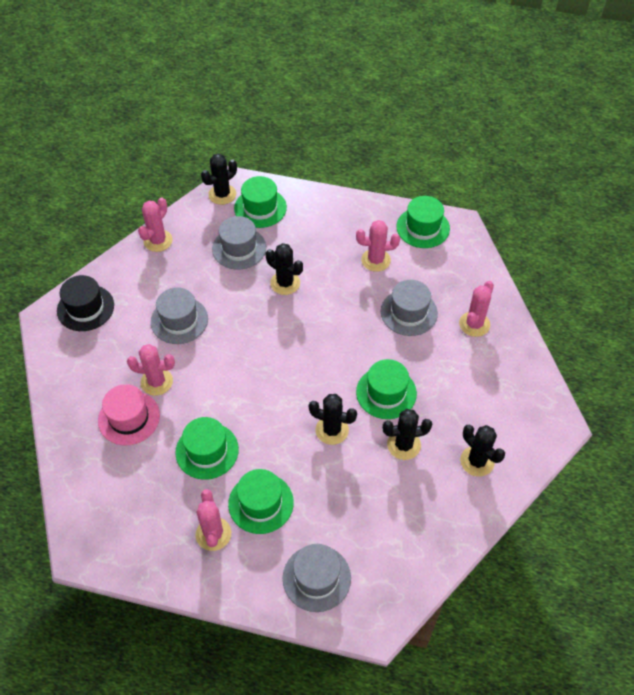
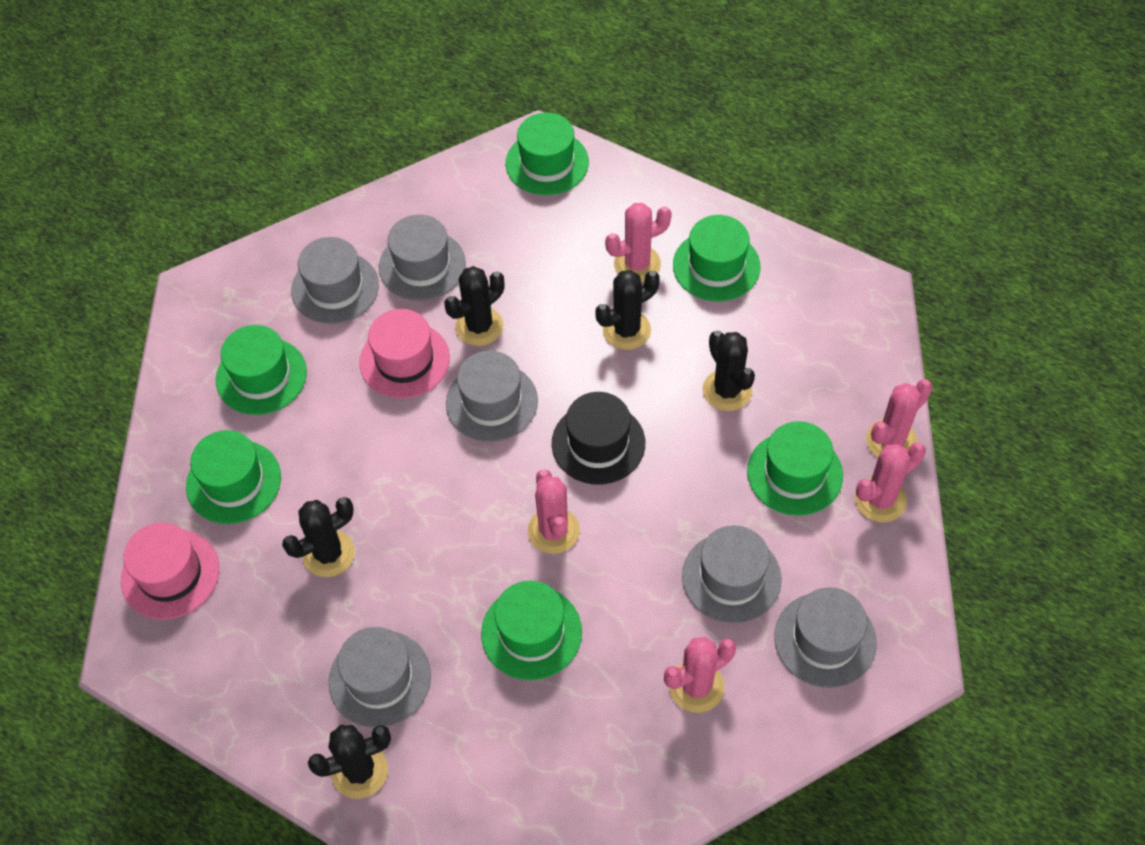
green hat: [175,417,239,480] [228,469,294,534] [234,176,287,228] [356,359,417,419] [396,196,450,248] = 5 -> [186,430,281,524] [216,325,307,415] [481,580,582,680] [506,113,589,195] [673,215,761,301] [747,421,843,516] = 6
grey hat: [151,287,208,344] [212,216,266,270] [283,544,351,612] [381,280,438,336] = 4 -> [291,237,379,324] [329,627,431,728] [379,215,466,301] [446,351,538,442] [682,525,781,623] [774,587,877,688] = 6
pink hat: [98,384,160,445] = 1 -> [121,523,219,620] [359,309,450,398] = 2

